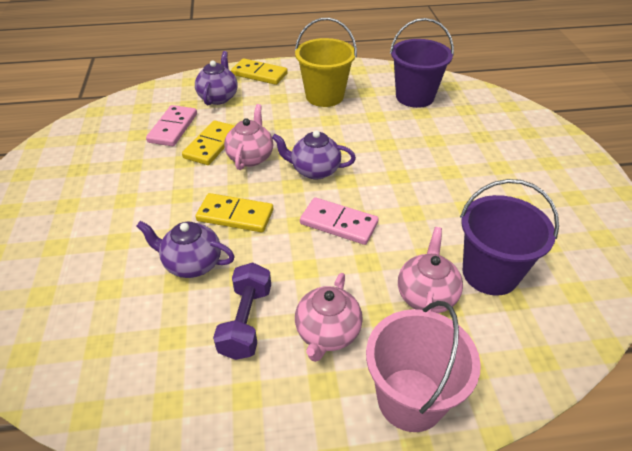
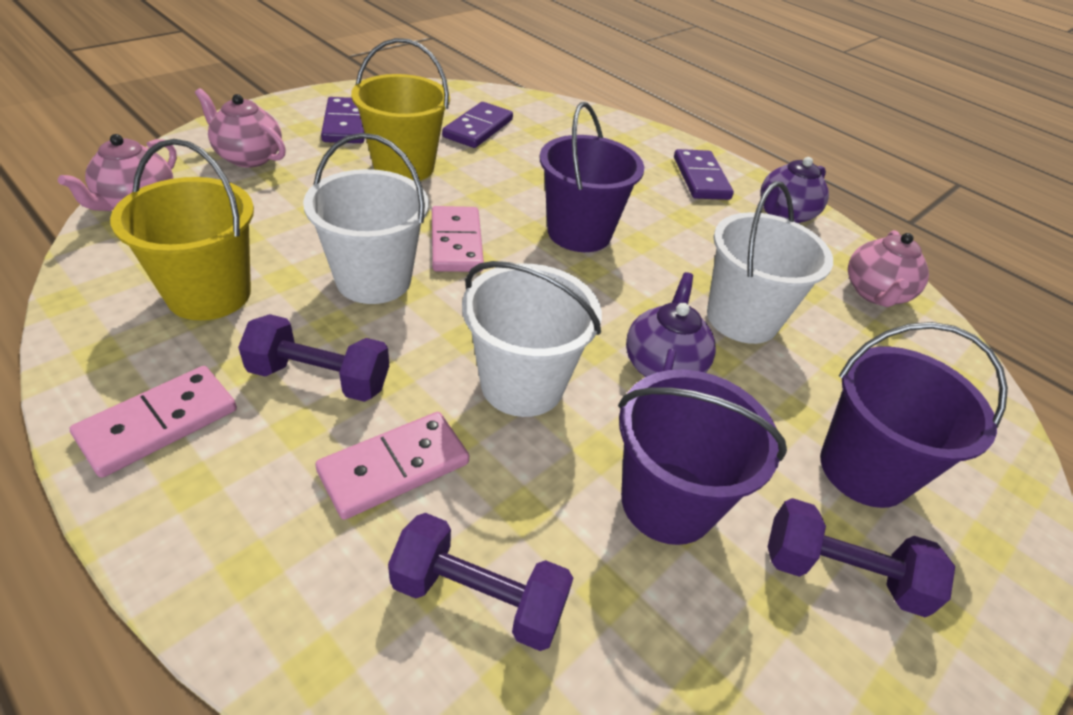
pink bucket: [366,301,481,432] = 1 -> none = 0
pink domino: [146,105,197,146] [300,197,379,245] = 2 -> [70,366,237,478] [315,412,469,520] [432,206,484,272] = 3
purple bucket: [390,18,454,108] [460,179,559,296] = 2 -> [539,102,644,252] [618,369,787,545] [820,322,1008,508] = 3
purple domino: none = 0 -> [321,97,365,143] [442,102,513,148] [674,149,734,200] = 3
purple dumbbell: [213,262,271,360] = 1 -> [238,314,389,402] [388,513,573,651] [768,498,955,617] = 3
purple teapot: [136,221,235,278] [195,51,238,105] [272,130,356,180] = 3 -> [626,272,716,377] [760,157,829,223] = 2
white bucket: none = 0 -> [303,133,429,304] [462,261,602,417] [707,181,833,344] = 3
yellow bucket: [295,18,357,107] = 1 -> [110,139,254,320] [351,38,450,181] = 2
yellow domino: [182,120,235,165] [196,193,273,232] [231,58,288,85] = 3 -> none = 0

